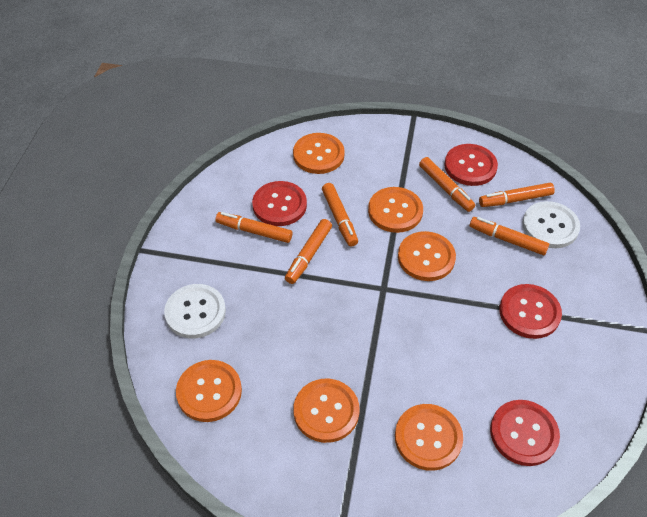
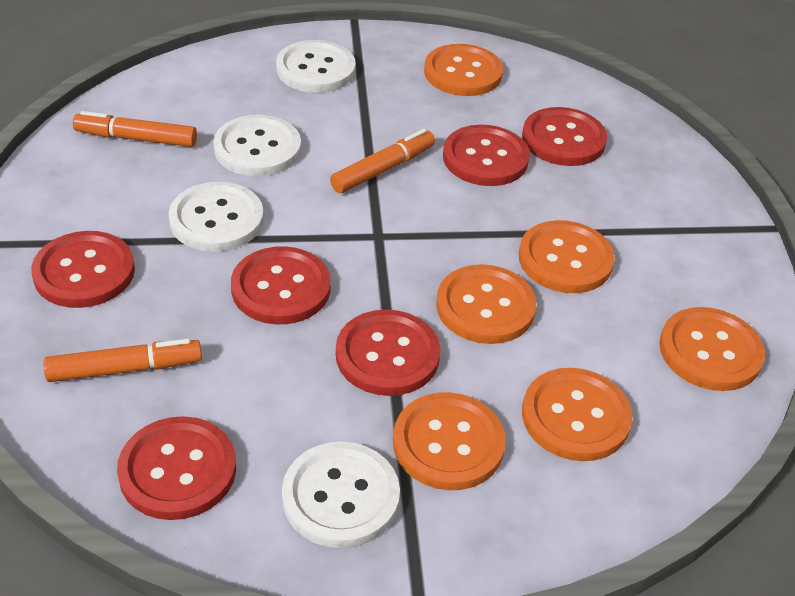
orange marker: [216,212,292,243] [285,219,332,284] [322,183,358,247] [419,157,475,212] [470,217,549,255] [479,183,555,207] = 6 -> [44,339,202,382] [73,111,197,147] [330,129,435,193] = 3
red button: [252,181,307,226] [444,144,498,186] [490,400,560,466] [499,284,562,339] = 4 -> [31,231,135,308] [117,416,236,520] [231,246,331,325] [336,309,440,396] [443,125,530,186] [522,107,607,166] = 6
white button: [164,284,226,338] [522,201,580,248] = 2 -> [168,182,264,252] [213,115,301,176] [276,40,356,93] [282,442,400,548] = 4

